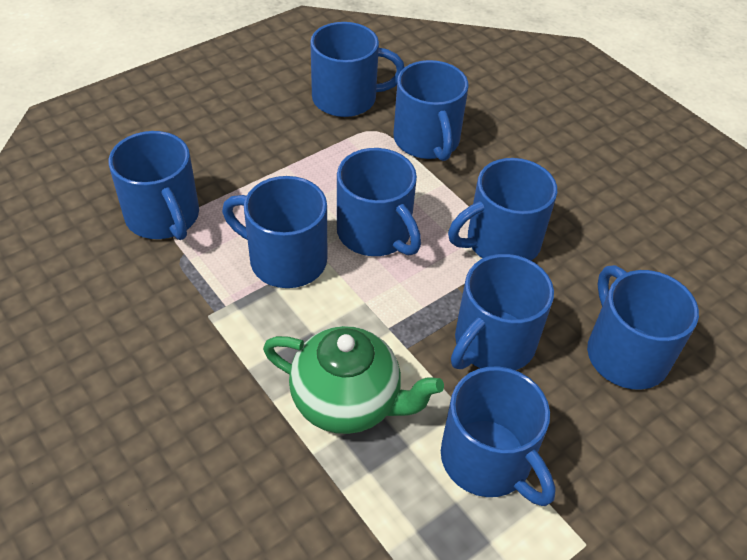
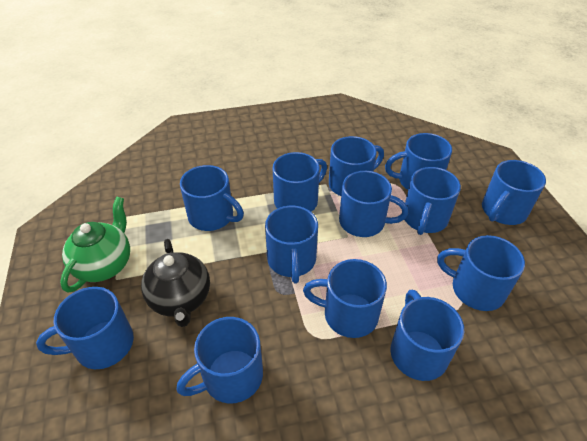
black teapot: none = 0 -> [141,239,210,327] = 1
blue mug: [109,131,199,240] [222,176,327,288] [310,22,405,117] [337,148,421,256] [393,60,468,161] [441,367,556,506] [448,158,557,261] [451,254,554,371] [587,265,699,390] = 9 -> [36,287,134,369] [177,317,263,403] [180,165,244,231] [265,206,318,283] [273,152,327,212] [303,259,387,338] [329,136,384,196] [339,171,408,237] [385,133,452,190] [390,290,464,381] [405,167,461,235] [437,235,525,311] [482,160,546,225] = 13

